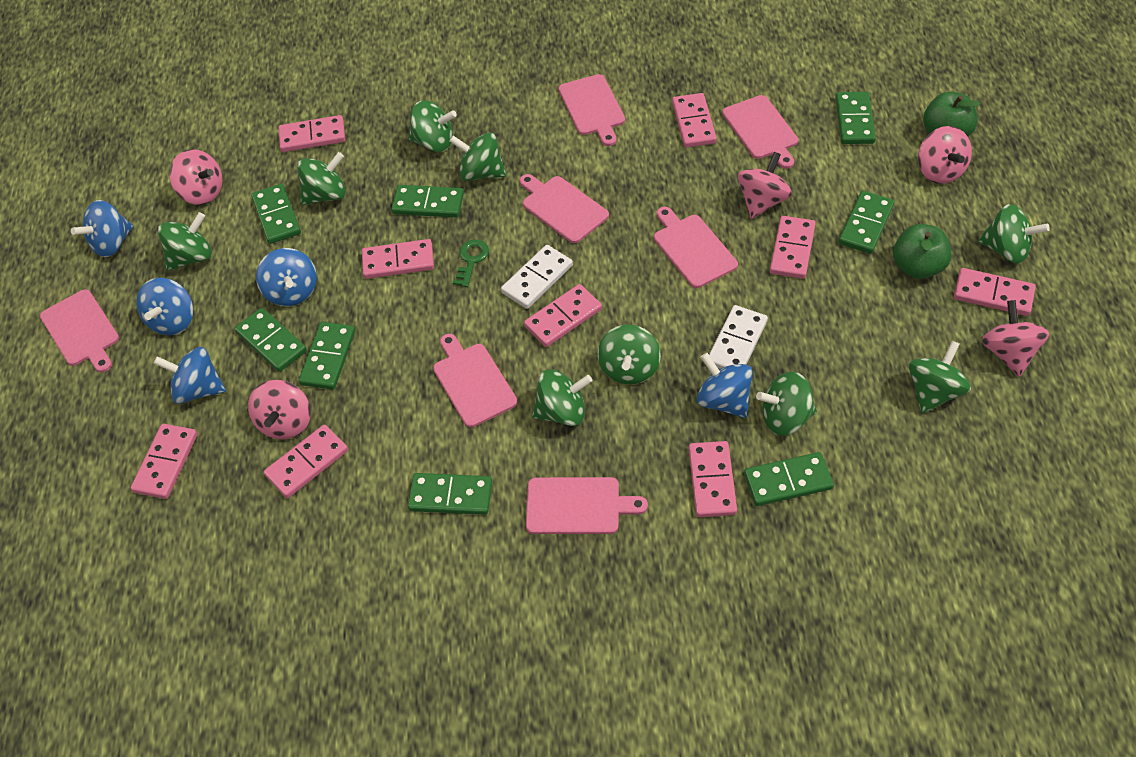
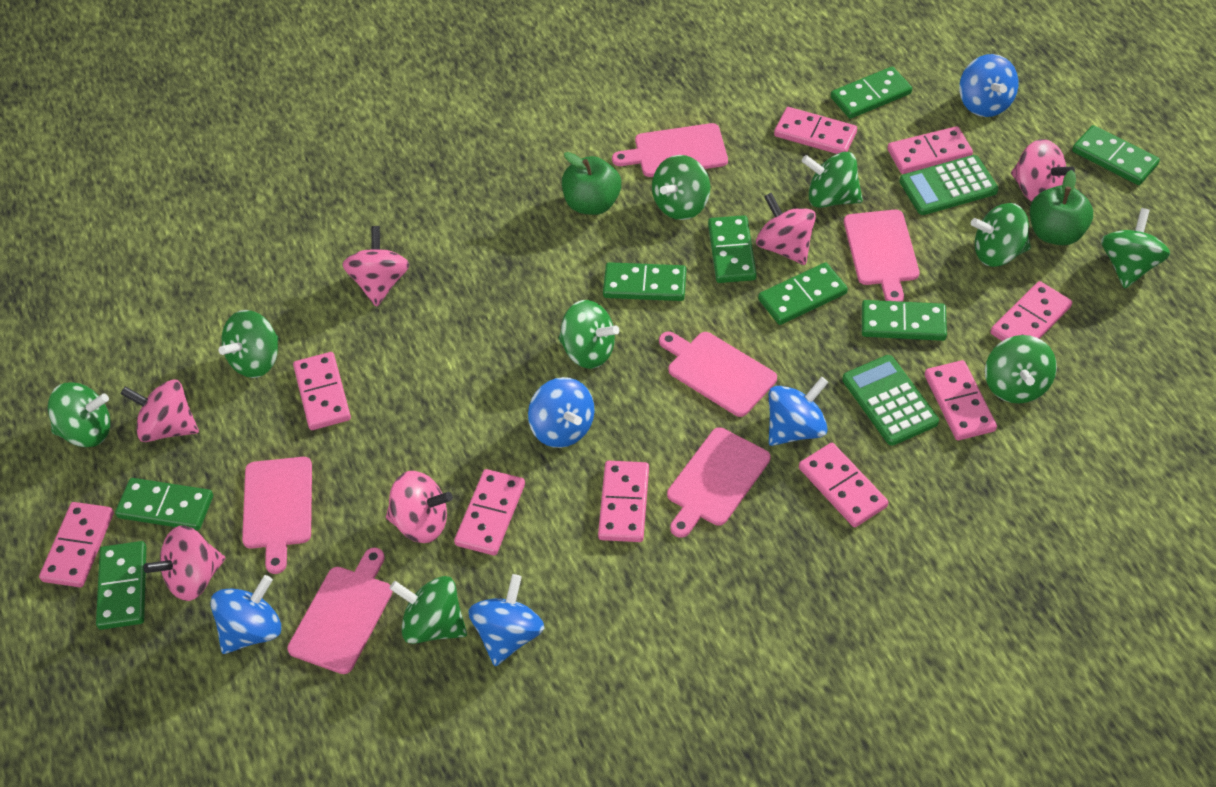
green calculator: none = 0 -> [842,355,939,446] [899,155,998,215] = 2
green key: [453,239,489,287] = 1 -> none = 0
pink cutting board: [40,289,119,373] [433,334,518,427] [519,174,609,243] [526,477,648,534] [559,74,625,146] [654,207,738,288] [722,95,798,169] = 7 -> [242,457,312,574] [287,548,392,674] [612,123,728,177] [659,331,777,417] [667,427,771,538] [844,210,919,302] = 6
pink spinning top: [169,149,223,205] [248,380,311,440] [738,152,792,219] [918,126,972,184] [982,300,1049,377] = 5 -> [120,379,199,442] [143,525,225,601] [342,226,410,307] [386,471,453,543] [756,193,816,265] [1011,139,1075,201] = 6
white domino: [501,245,573,309] [709,305,768,369] = 2 -> none = 0

